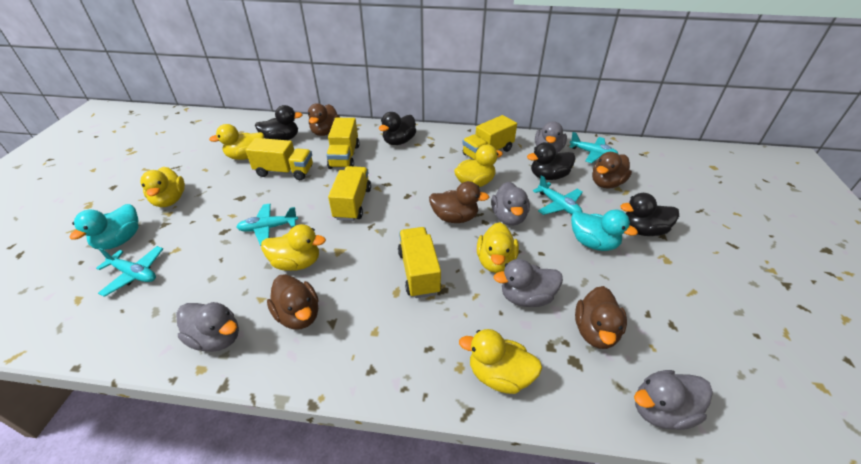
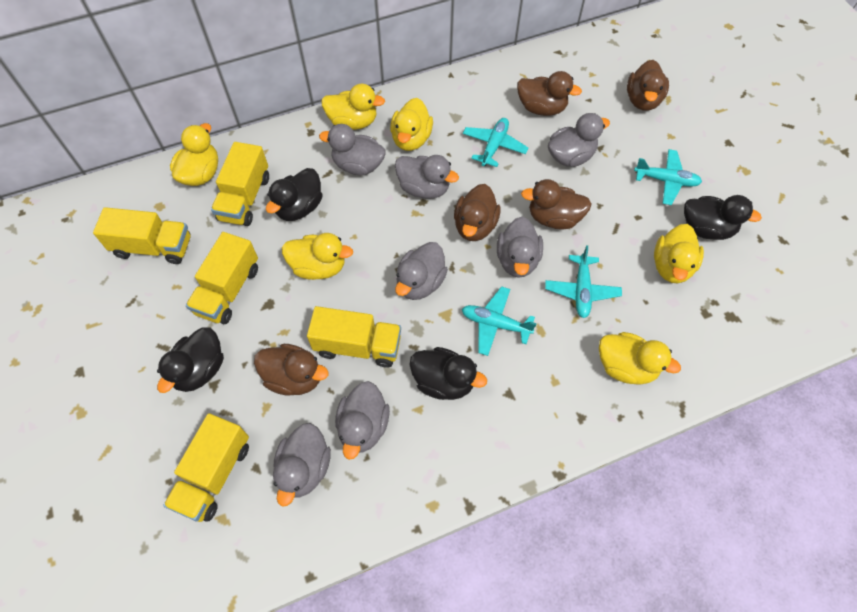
grey duck: [176,302,239,352] [491,182,530,226] [494,259,563,307] [535,121,567,153] [634,370,713,430] = 5 -> [273,423,331,507] [319,124,386,175] [335,381,390,460] [395,155,459,199] [395,242,448,300] [497,217,543,278] [548,113,610,167] = 7
turquoise duck: [69,204,138,250] [571,210,638,251] = 2 -> none = 0

